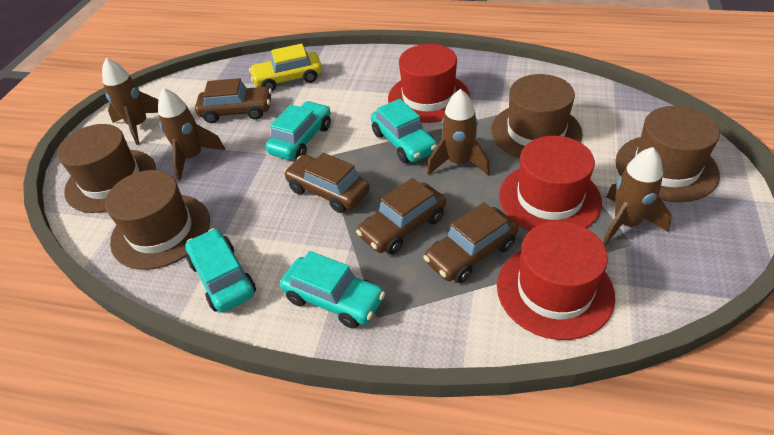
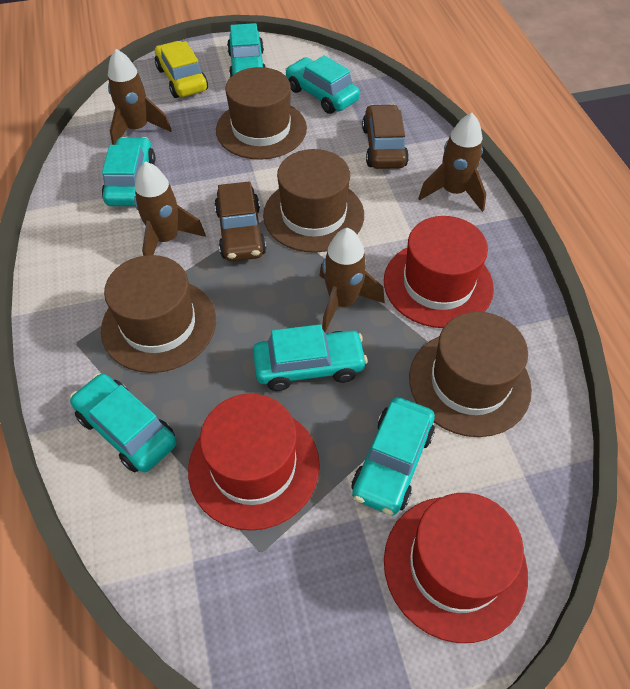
brown car: [195,78,272,123] [284,153,370,213] [356,178,446,254] [423,202,518,283] = 4 -> [214,181,266,261] [362,104,409,169] = 2
turquoise car: [185,228,256,313] [266,101,331,160] [280,251,385,329] [371,99,437,163] = 4 -> [70,373,177,473] [102,137,155,206] [227,23,266,77] [253,324,368,391] [285,55,360,114] [352,397,435,515] = 6

